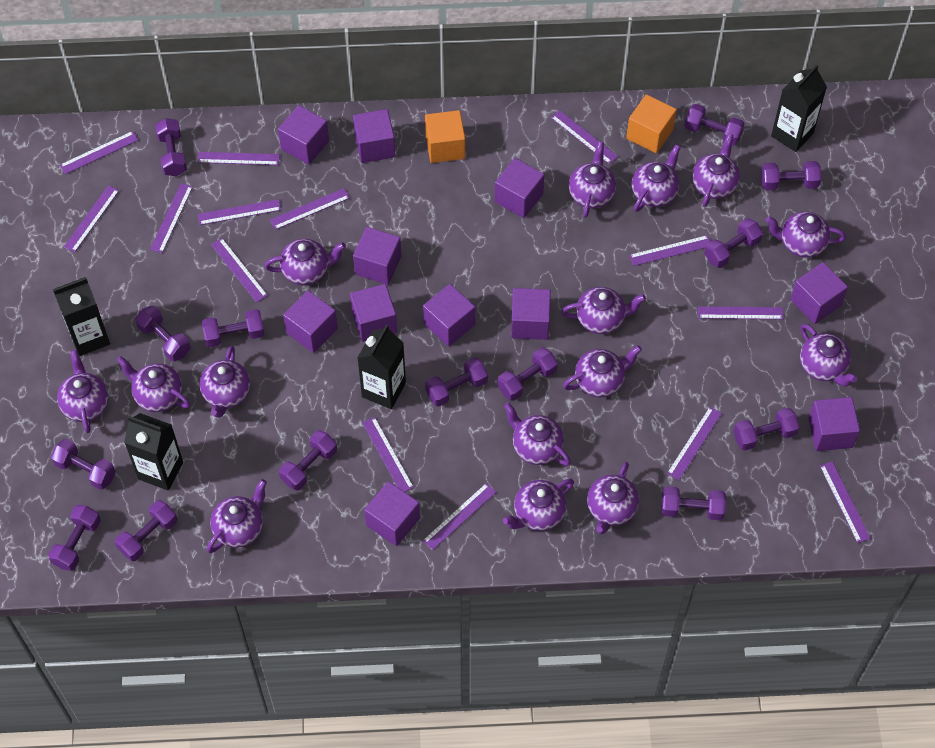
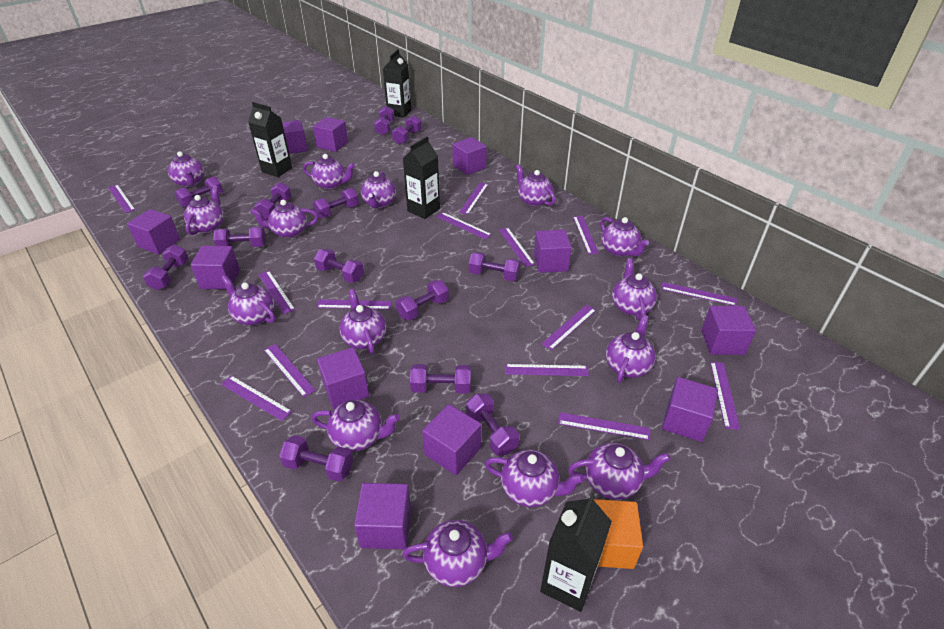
orange cube: [425,110,465,163] [626,94,677,153] = 2 -> [594,499,643,569] = 1
purple dumbbell: [48,505,101,571] [51,439,116,490] [115,500,177,561] [135,306,191,361] [155,118,187,176] [202,309,265,347] [279,430,337,491] [425,357,488,407] [497,347,558,401] [661,486,726,520] [684,104,745,146] [704,218,763,268] [733,408,800,451] [761,161,821,191] = 14 -> [143,244,189,290] [174,177,223,207] [213,226,266,247] [254,182,292,220] [279,435,353,482] [313,188,359,218] [314,249,364,283] [374,106,395,135] [392,115,422,145] [396,280,449,320] [410,364,471,394] [466,394,519,456] [469,252,520,281] = 13

